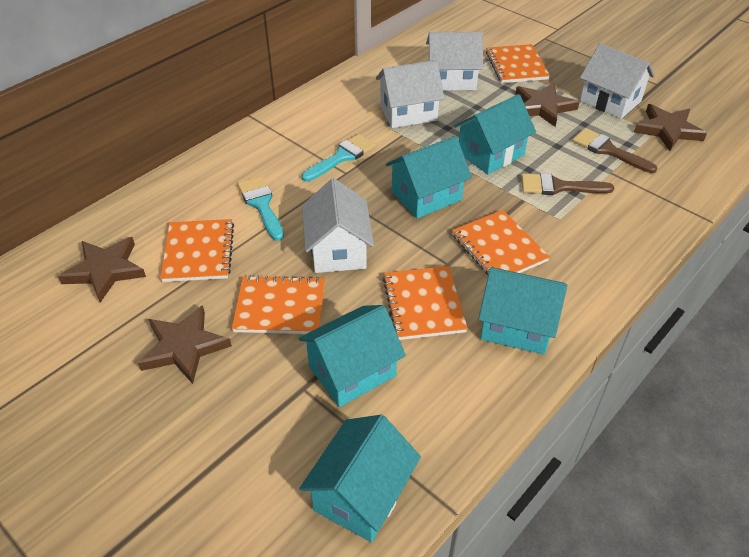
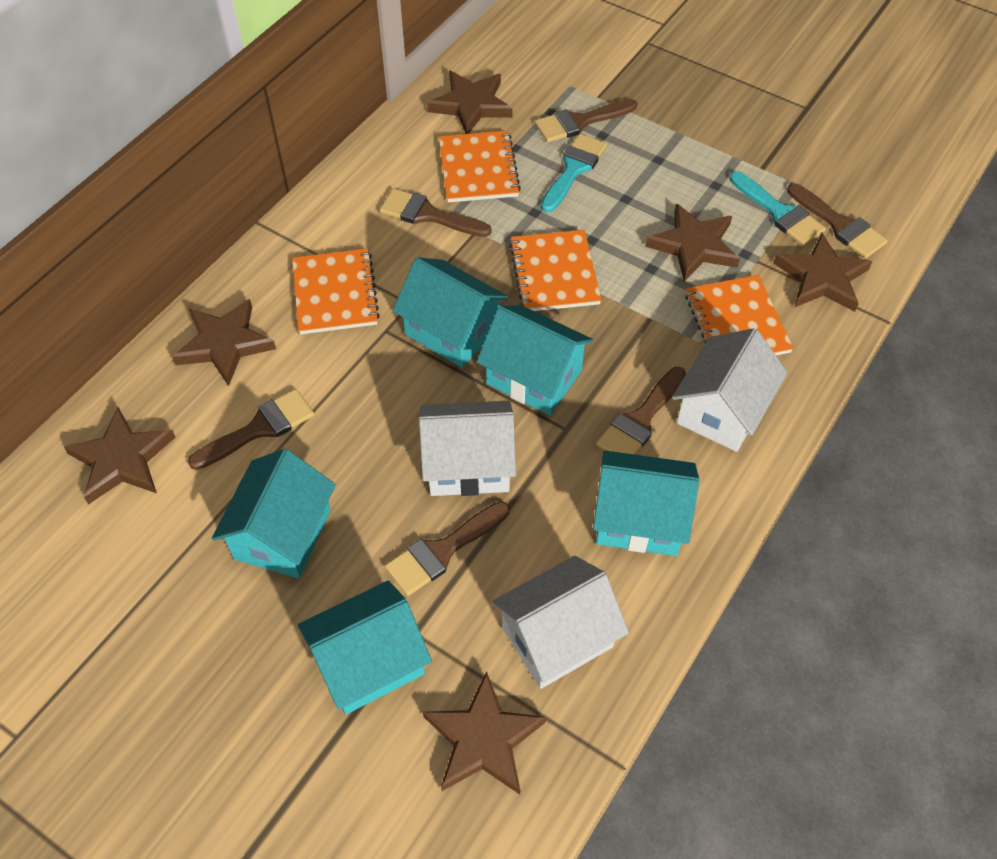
brown brush: [521,173,614,195] [573,128,657,173] = 2 -> [188,389,314,470] [380,188,492,237] [385,501,509,596] [535,99,637,142] [596,367,686,455] [787,183,888,258] = 6
brown star: [58,237,146,303] [138,305,232,384] [515,82,580,127] [634,104,707,151] = 4 -> [64,407,176,505] [172,299,276,386] [423,672,546,794] [427,71,513,134] [645,203,740,282] [774,233,872,312] = 6
orange notebook: [160,219,234,282] [232,275,325,334] [383,266,468,340] [452,210,550,274] [486,44,550,83] = 5 -> [292,248,380,334] [439,131,521,203] [509,230,601,311] [685,275,794,355] = 4
white house: [302,178,374,273] [376,60,444,128] [426,32,483,91] [580,44,655,119] = 4 -> [419,401,516,496] [492,556,629,689] [672,328,787,452] = 3

